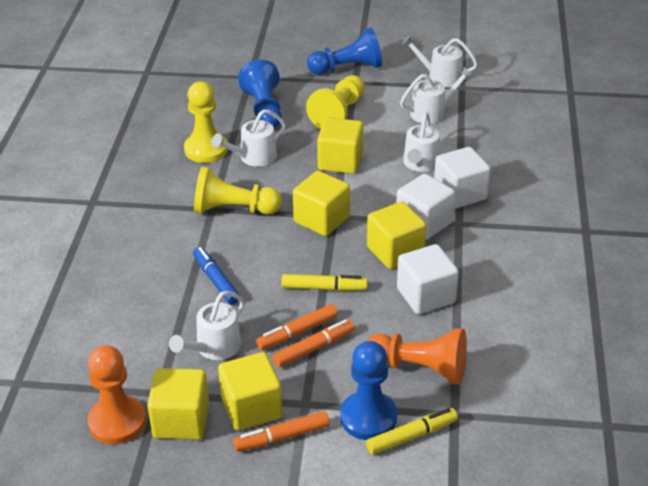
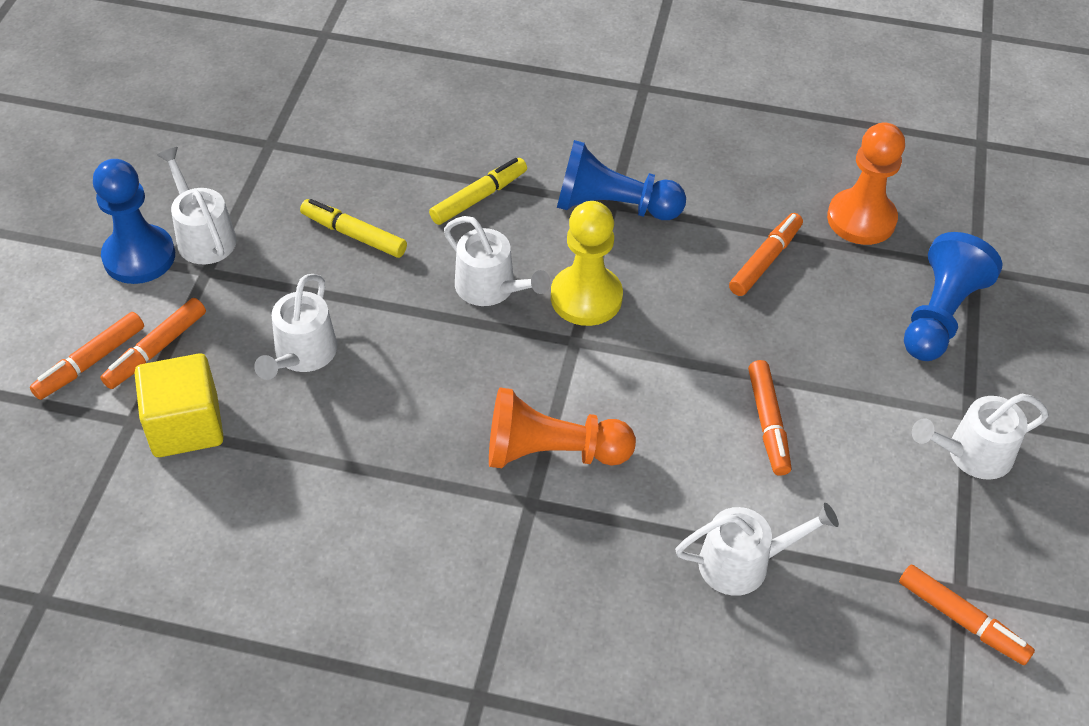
blue marker: [193,247,240,305] = 1 -> none = 0
orange marker: [233,411,330,452] [256,304,338,350] [273,319,354,367] = 3 -> [30,312,144,400] [100,298,206,389] [729,213,803,296] [748,360,791,476] [899,565,1035,665] = 5
white cube: [396,174,455,240] [397,244,459,314] [434,147,491,209] = 3 -> none = 0
yellow cube: [147,368,209,440] [218,352,283,430] [293,171,350,236] [317,118,364,174] [367,201,427,269] = 5 -> [135,354,224,457] = 1
yellow pawn: [184,81,228,163] [194,166,282,215] [306,75,365,129] = 3 -> [551,201,623,326] = 1

